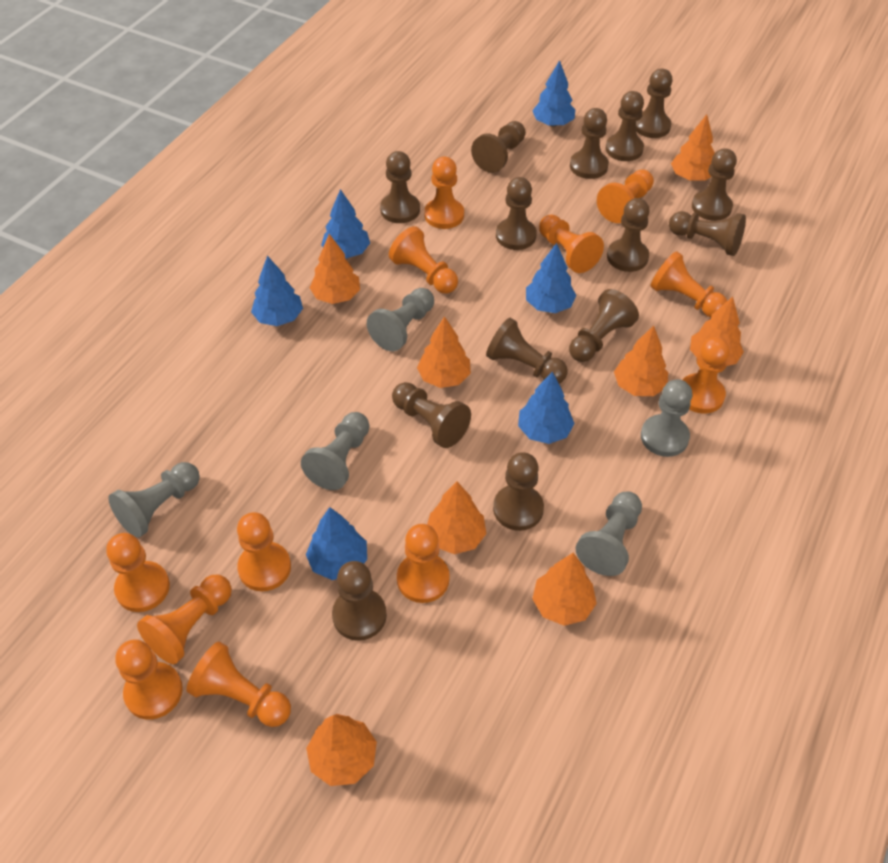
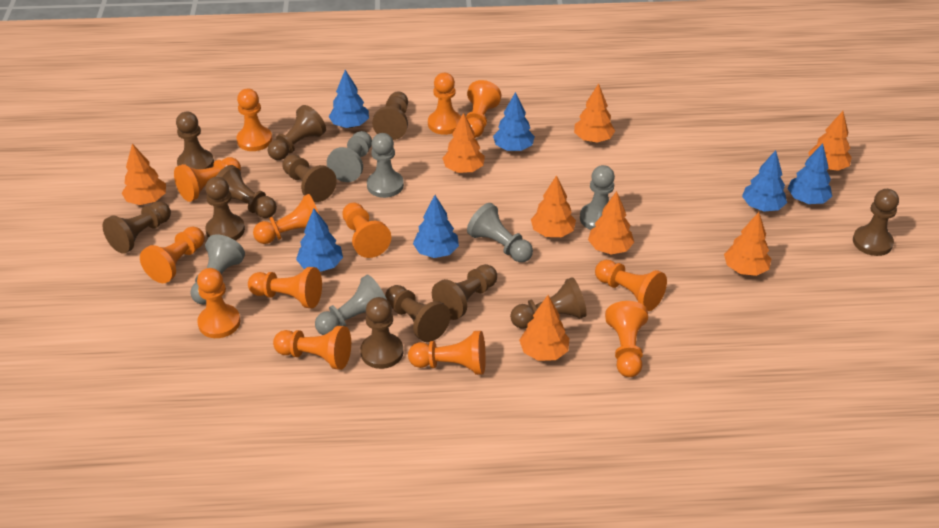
brown pawn: [332,561,387,641] [380,151,420,223] [392,382,471,448] [471,121,526,173] [486,318,567,383] [493,452,544,531] [496,177,537,250] [569,289,639,362] [570,108,609,179] [606,91,644,161] [607,198,650,272] [636,69,673,138] [669,211,746,256] [692,148,737,221] = 14 -> [102,201,171,254] [176,112,214,169] [205,177,245,241] [216,165,277,218] [268,105,326,160] [282,154,337,202] [360,297,403,369] [372,91,408,140] [385,285,451,342] [432,264,497,320] [510,277,587,329] [853,189,899,256] = 12
grey pawn: [108,462,200,538] [301,412,369,490] [367,288,434,351] [576,491,642,576] [641,379,692,457] = 5 -> [190,234,245,304] [315,275,387,335] [327,131,372,182] [367,133,404,198] [467,203,533,262] [580,165,615,230] = 6
orange pawn: [106,533,170,612] [115,639,183,720] [137,575,232,664] [186,642,291,727] [237,512,291,591] [389,226,458,294] [397,524,450,603] [424,157,464,229] [539,215,604,273] [597,169,654,223] [650,251,727,317] [682,337,730,414] = 12 -> [140,226,205,283] [174,157,241,202] [197,268,240,338] [236,89,272,151] [248,267,322,308] [253,194,319,244] [273,326,351,370] [342,203,391,258] [408,331,486,375] [428,73,461,135] [466,80,502,138] [595,260,667,311] [605,301,648,377] = 13

